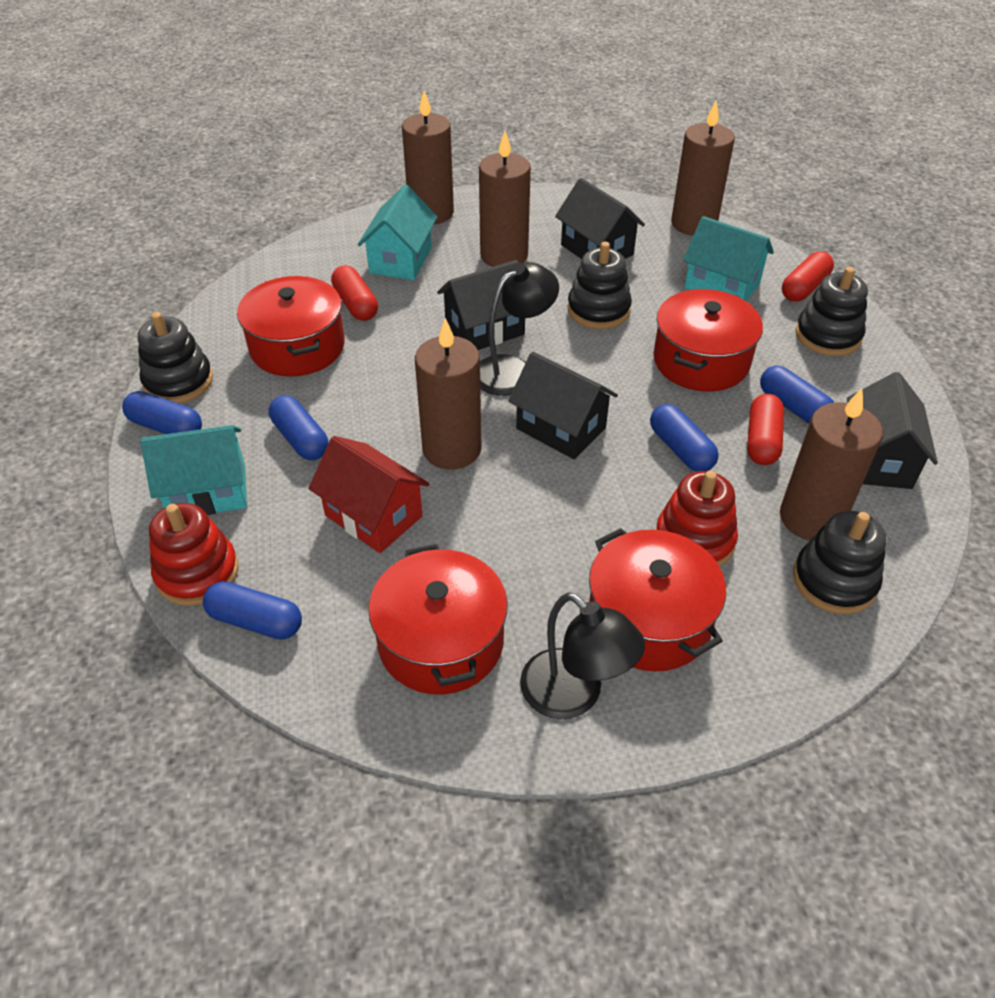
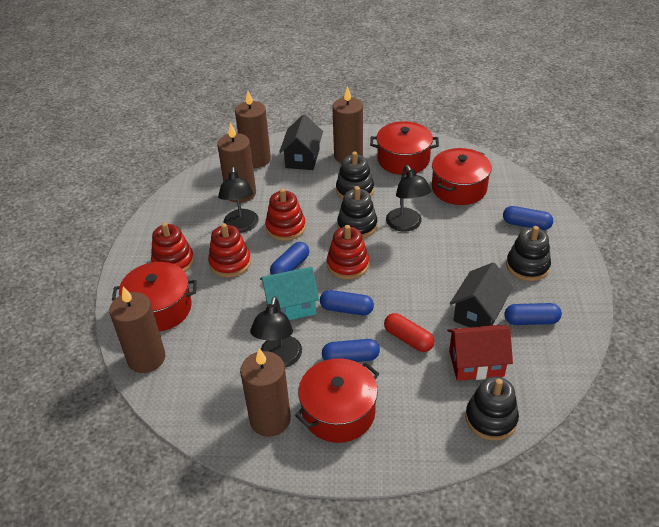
black house: [437,260,525,350] [508,352,618,459] [555,178,645,259] [847,372,938,489] = 4 -> [279,114,323,170] [450,262,513,327] = 2
black lamp: [480,262,559,396] [520,592,645,719] = 2 -> [218,167,259,233] [250,296,302,367] [386,165,431,232] = 3
red capsule: [331,265,378,321] [747,394,784,465] [782,251,834,302] = 3 -> [384,313,434,352] = 1
red stacking toy: [149,503,238,606] [656,471,738,567] = 2 -> [151,222,194,272] [208,223,251,277] [265,188,306,241] [327,225,369,279] = 4
turquoise house: [141,425,247,515] [358,185,437,280] [683,216,774,301] = 3 -> [260,267,319,320] = 1

